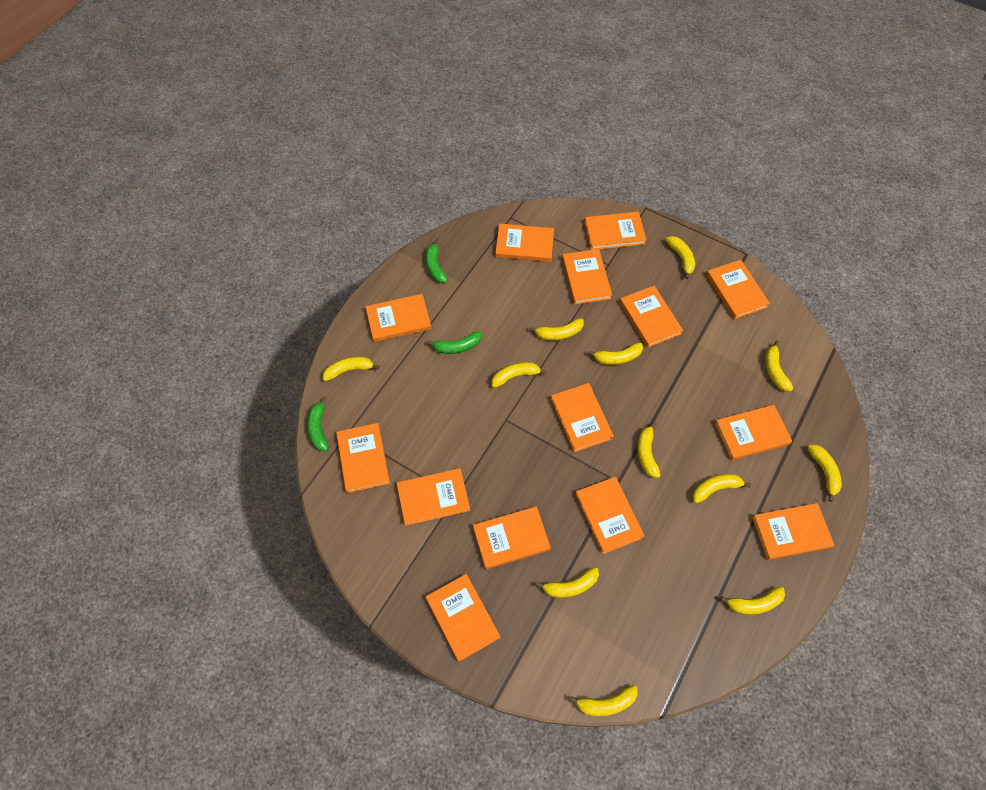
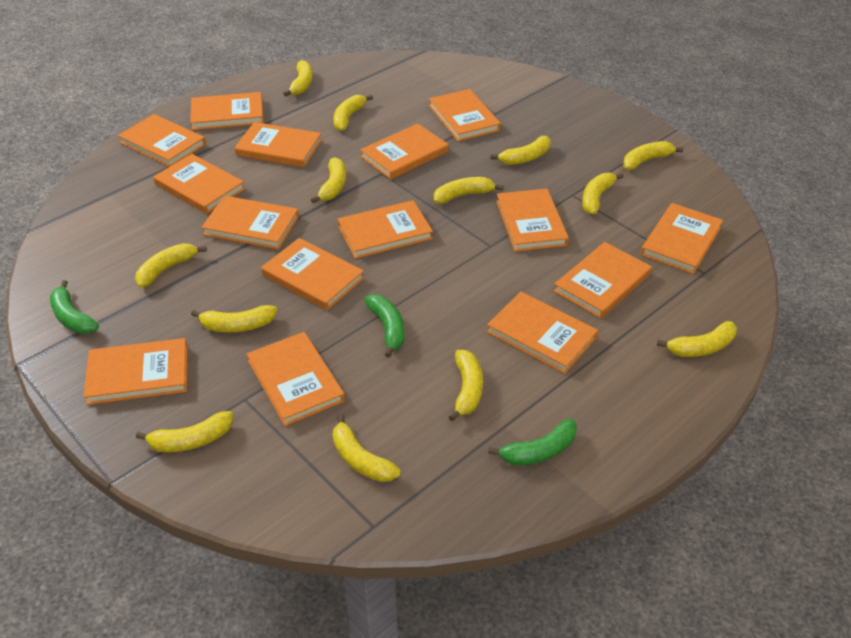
orange book: [336,423,390,493] [365,294,431,342] [397,468,470,526] [426,574,500,662] [473,506,551,569] [495,224,554,262] [551,383,614,452] [562,249,612,304] [575,477,644,554] [584,212,646,250] [620,286,683,348] [706,260,770,319] [715,405,792,460] [752,503,834,560] = 14 -> [83,338,188,405] [118,114,206,167] [153,154,245,214] [190,92,264,130] [201,196,299,250] [234,122,322,167] [247,332,345,426] [261,238,364,310] [338,200,433,259] [360,124,449,179] [429,89,501,141] [487,292,598,374] [496,189,569,252] [554,242,652,319] [640,203,723,274] = 15
yellow banana: [323,356,379,381] [492,362,547,388] [529,318,584,340] [536,567,599,598] [569,685,638,716] [588,343,643,365] [637,422,661,478] [666,236,695,279] [692,474,751,503] [720,587,785,615] [765,341,793,391] [807,445,842,502] = 12 -> [135,243,207,288] [136,411,233,452] [191,305,277,333] [283,60,313,97] [311,157,346,204] [333,95,373,131] [333,414,401,482] [434,177,504,204] [449,350,483,421] [491,136,551,165] [582,173,624,214] [623,141,684,170] [657,321,737,357] = 13

